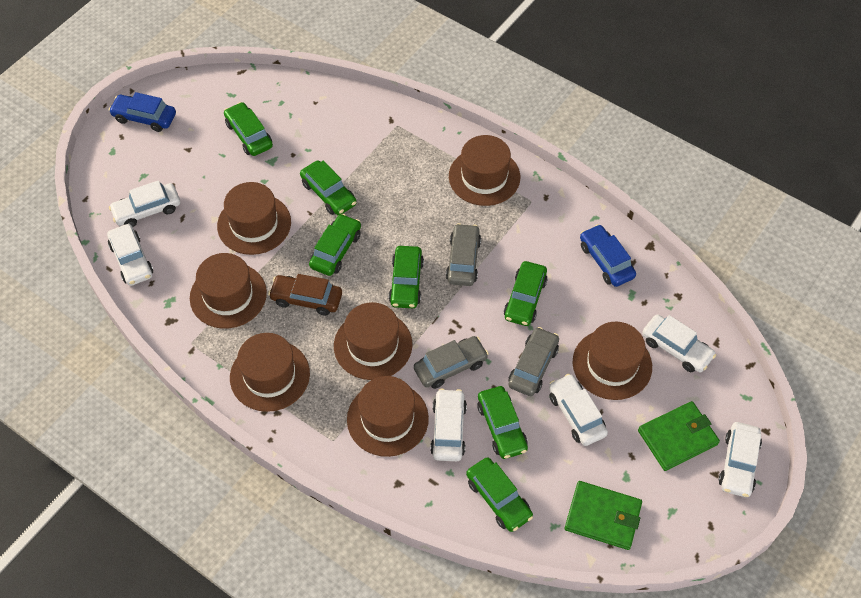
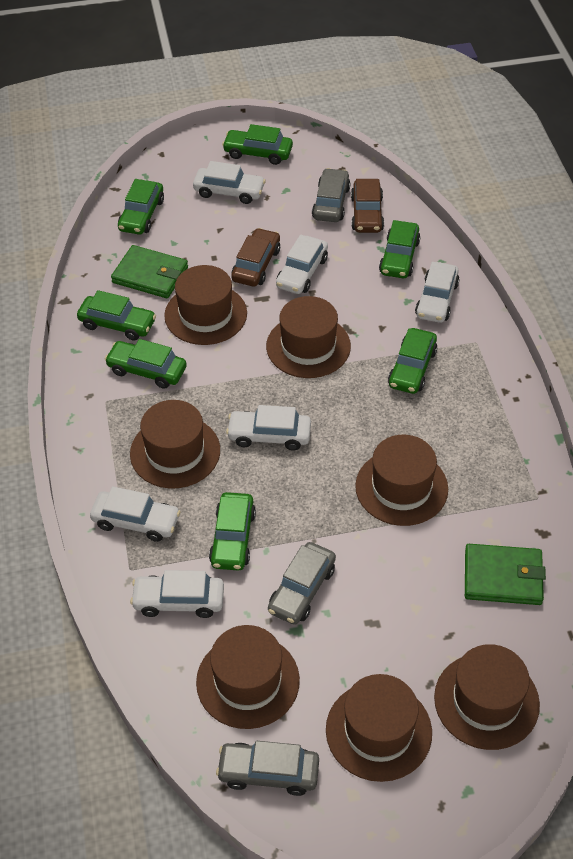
blue car: [109,92,176,132] [580,224,636,287] = 2 -> none = 0
brown car: [268,274,342,316] = 1 -> [231,228,280,287] [351,179,384,233] = 2

